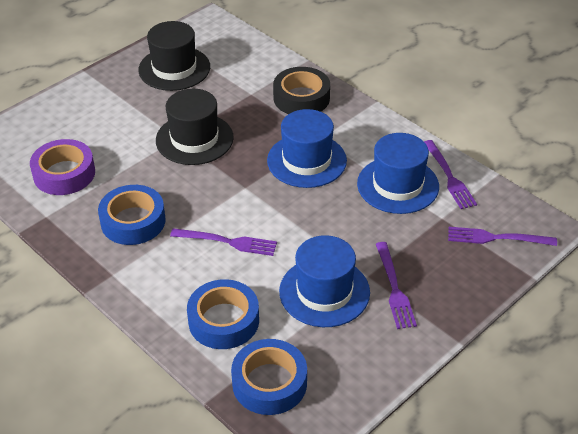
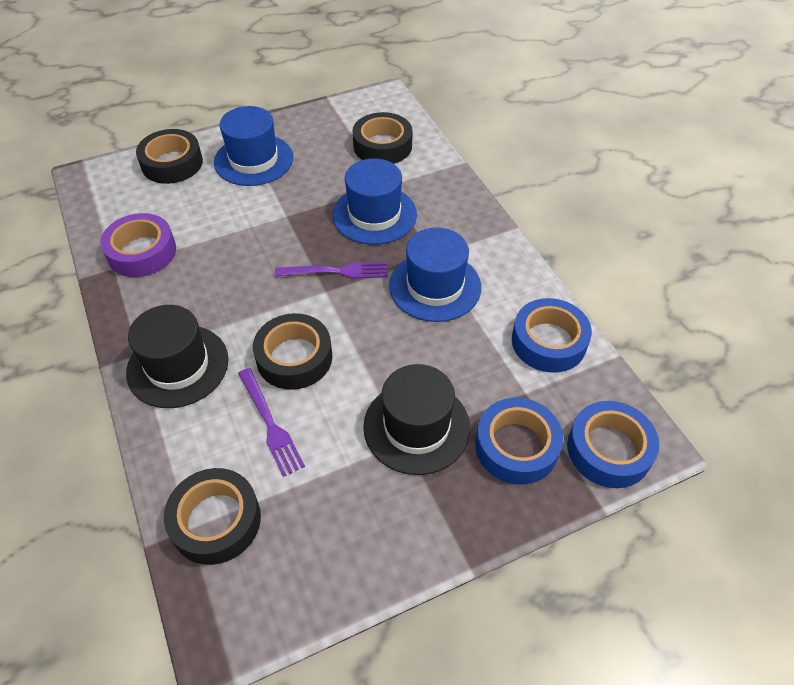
black tape: [273,67,330,114] = 1 -> [136,129,203,184] [164,468,261,565] [253,313,332,390] [353,112,413,164] = 4
purple fork: [170,228,277,256] [376,242,417,329] [424,140,477,209] [448,227,557,246] = 4 -> [238,368,305,477] [275,262,387,279] = 2

